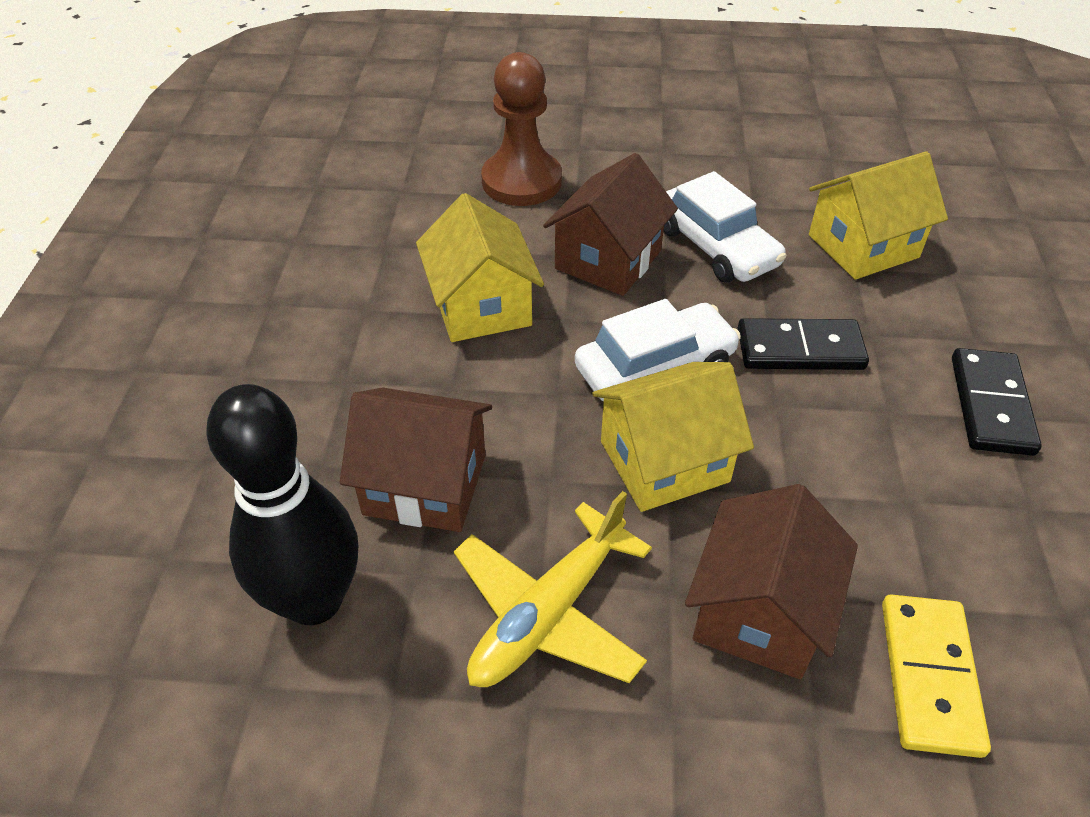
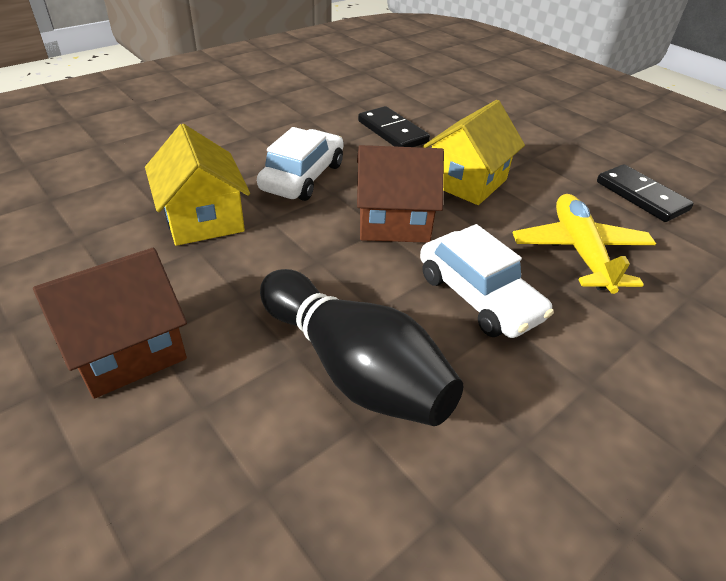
brown house: [340,388,492,532] [543,153,678,296] [685,484,858,679] = 3 -> [33,248,187,399] [357,145,444,243] = 2
brown pawn: [481,52,562,206] = 1 -> none = 0
yellow domino: [882,594,991,758] = 1 -> none = 0
yellow house: [416,193,544,342] [592,362,754,512] [809,151,948,279] = 3 -> [145,124,250,246] [423,100,525,205] = 2

